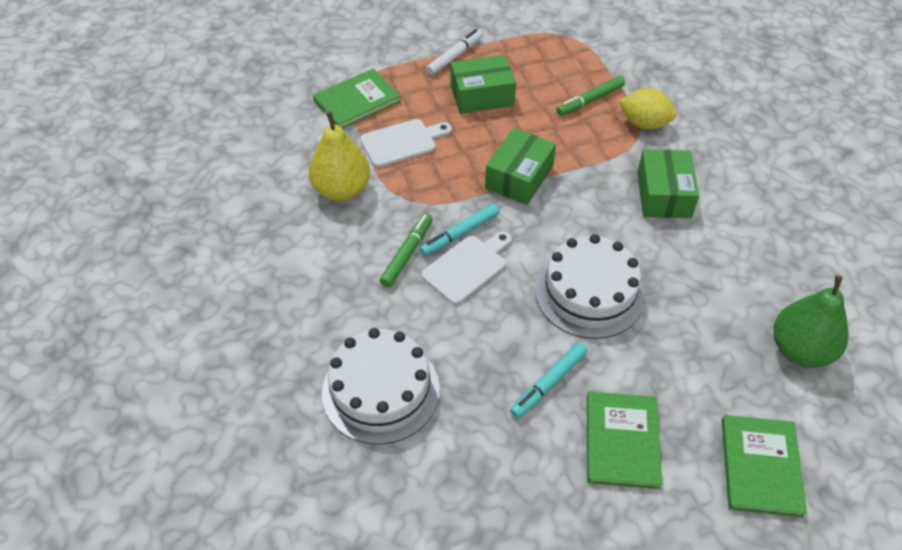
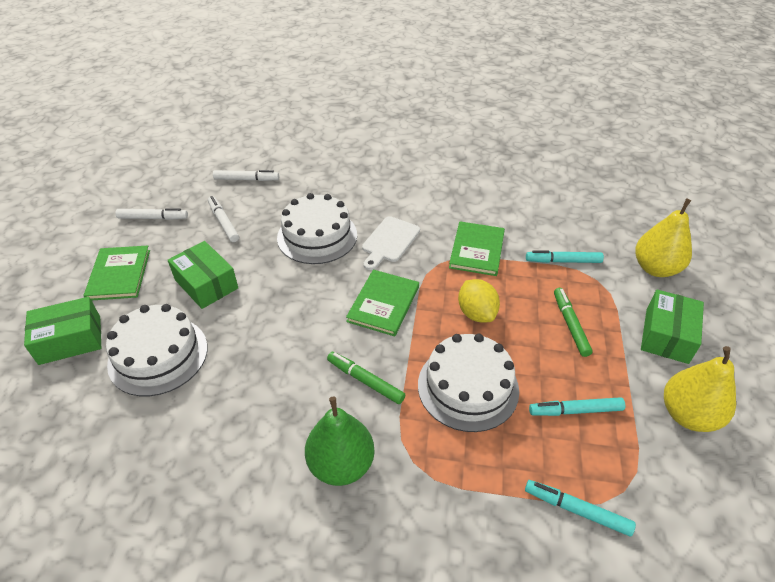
turquoise marker: [420,203,500,256] [510,343,587,419] = 2 -> [525,480,636,536] [526,250,604,263] [529,397,625,416] = 3
white cake: [322,328,440,445] [536,234,645,339] = 2 -> [106,304,207,396] [277,193,357,264] [418,334,519,432] = 3
white cutting board: [360,119,452,167] [421,231,512,305] = 2 -> [362,216,420,270] = 1
white marker: [426,29,483,76] = 1 -> [115,208,188,220] [208,196,239,242] [213,170,279,181] = 3
yellow pear: [309,112,370,201] = 1 -> [635,198,692,277] [664,346,736,432] = 2

